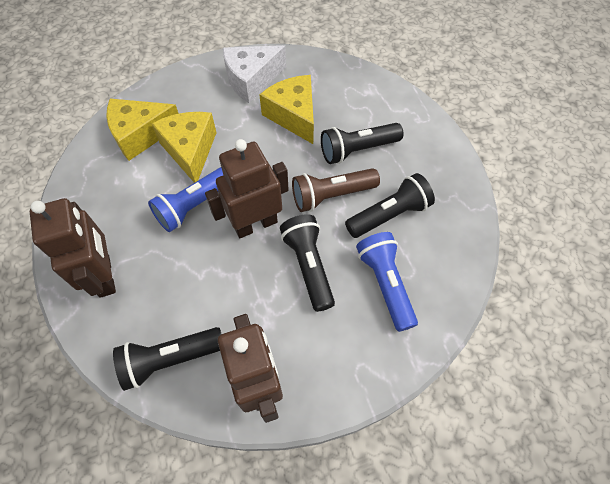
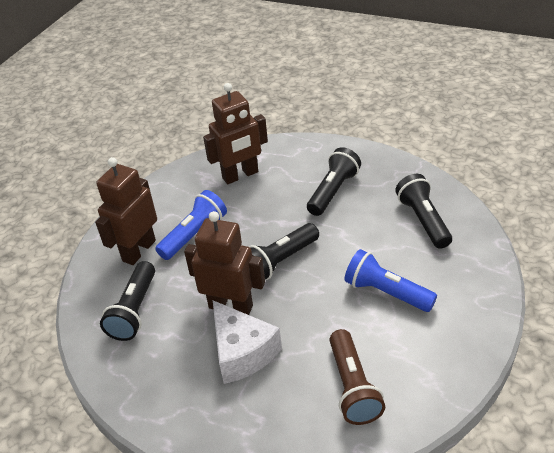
yellow cheese: [106,99,179,161] [152,112,217,183] [259,75,314,144] = 3 -> none = 0

